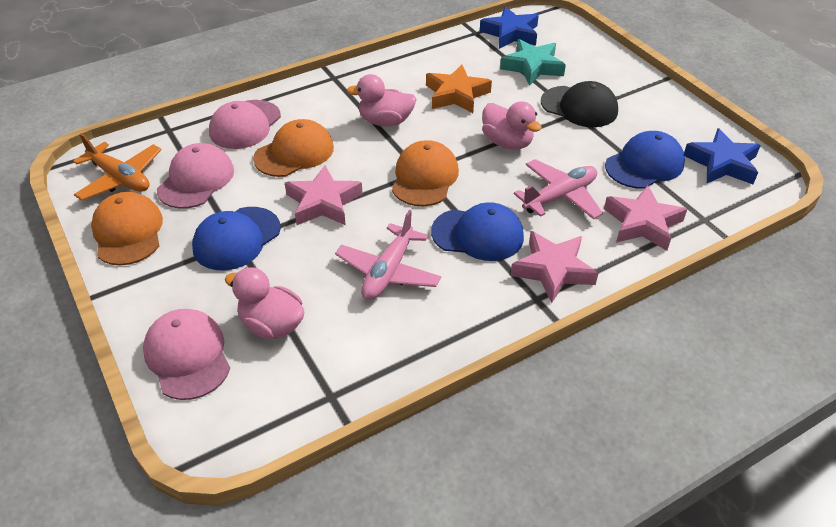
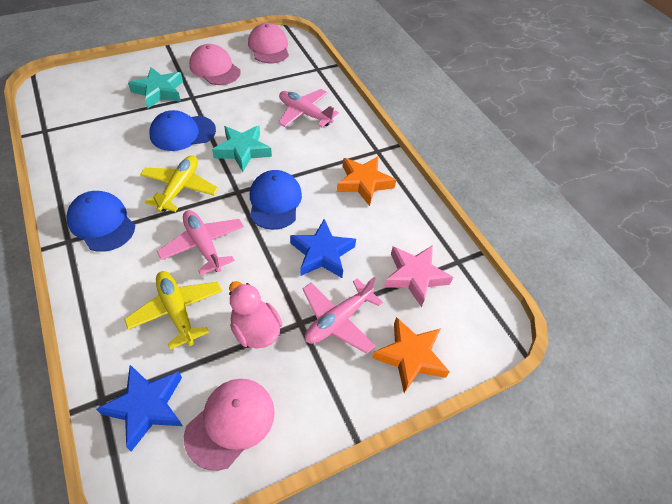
black cap: [541,81,618,127] = 1 -> none = 0
orange cap: [91,192,163,265] [253,119,334,177] [392,140,459,207] = 3 -> none = 0
orange plane: [73,133,162,200] = 1 -> none = 0
orange star: [426,64,492,113] = 1 -> [337,156,396,206] [372,317,450,393] = 2
pink duck: [225,267,304,339] [347,74,417,126] [482,101,542,150] = 3 -> [229,281,282,349] = 1
pink plane: [335,210,441,300] [514,159,603,219] = 2 -> [157,210,244,275] [278,89,339,127] [303,277,383,354] = 3
pink star: [285,165,363,225] [510,231,598,303] [604,185,687,251] = 3 -> [384,245,453,307] = 1
turquoise star: [500,39,566,86] = 1 -> [128,67,183,108] [212,125,272,172] = 2
yellow plane: none = 0 -> [124,271,222,349] [140,155,218,212] = 2

